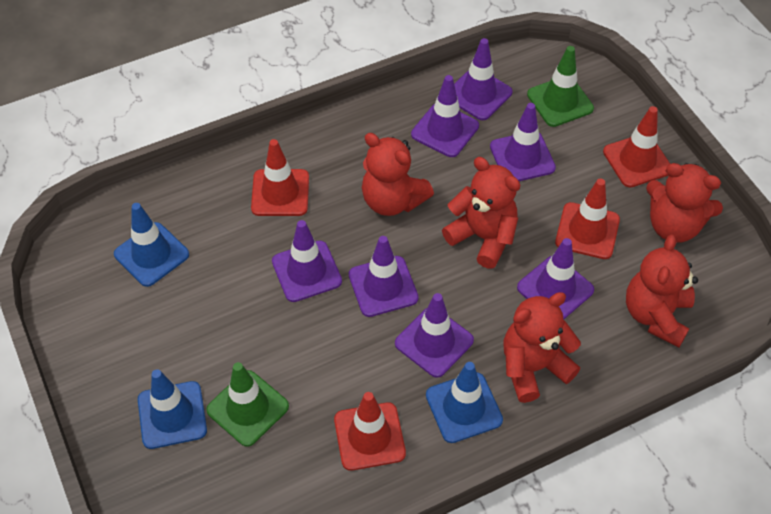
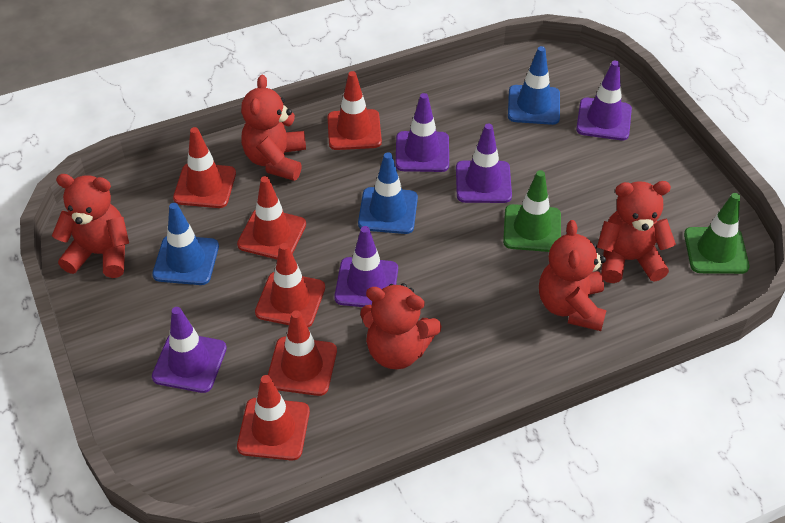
purple traffic cone: [272,220,342,302] [349,236,419,317] [395,293,474,378] [411,75,479,157] [454,38,513,120] [490,103,556,181] [517,238,594,320] = 7 -> [152,307,227,393] [334,226,398,307] [396,93,449,172] [456,124,512,203] [576,61,632,140] = 5
red traffic cone: [251,139,309,216] [334,392,406,471] [555,178,620,259] [603,106,670,187] = 4 -> [173,127,236,208] [237,176,306,259] [237,375,310,461] [255,243,325,327] [268,310,337,396] [328,71,382,150] = 6

